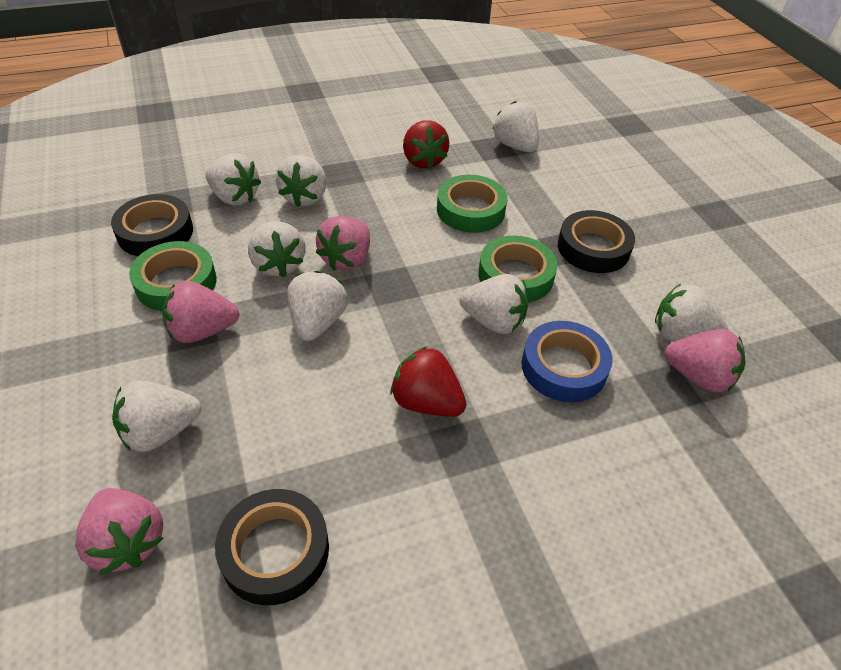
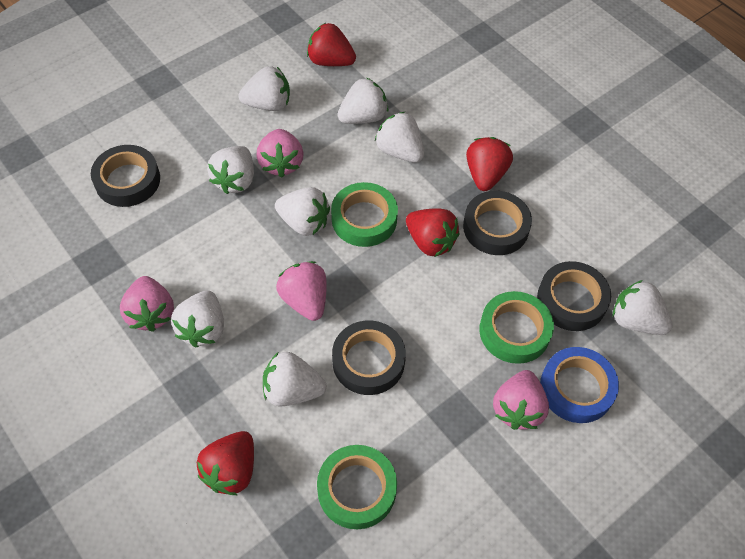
black tape: [111,194,193,256] [215,489,329,605] [558,210,635,273] = 3 -> [91,145,160,207] [332,320,406,395] [463,191,532,255] [537,261,611,331] = 4
red strawberry: [391,346,467,417] [403,120,450,169] = 2 -> [197,431,254,495] [307,23,356,66] [406,208,459,257] [466,137,513,191] = 4

